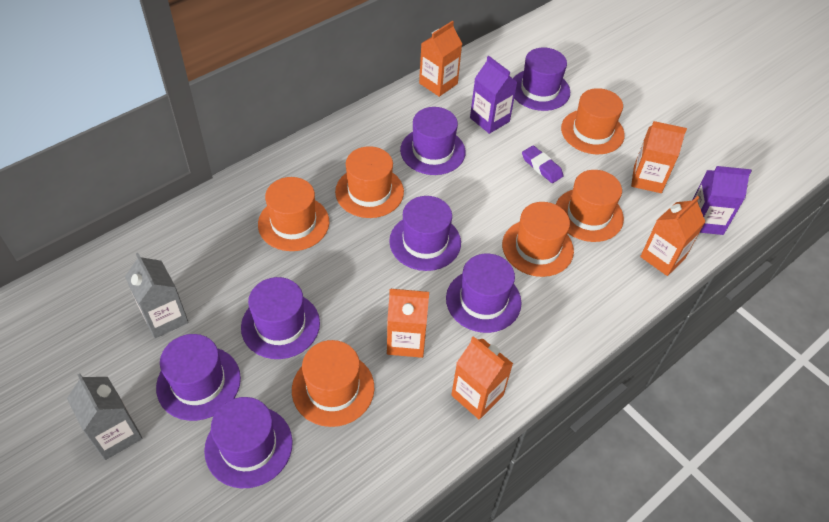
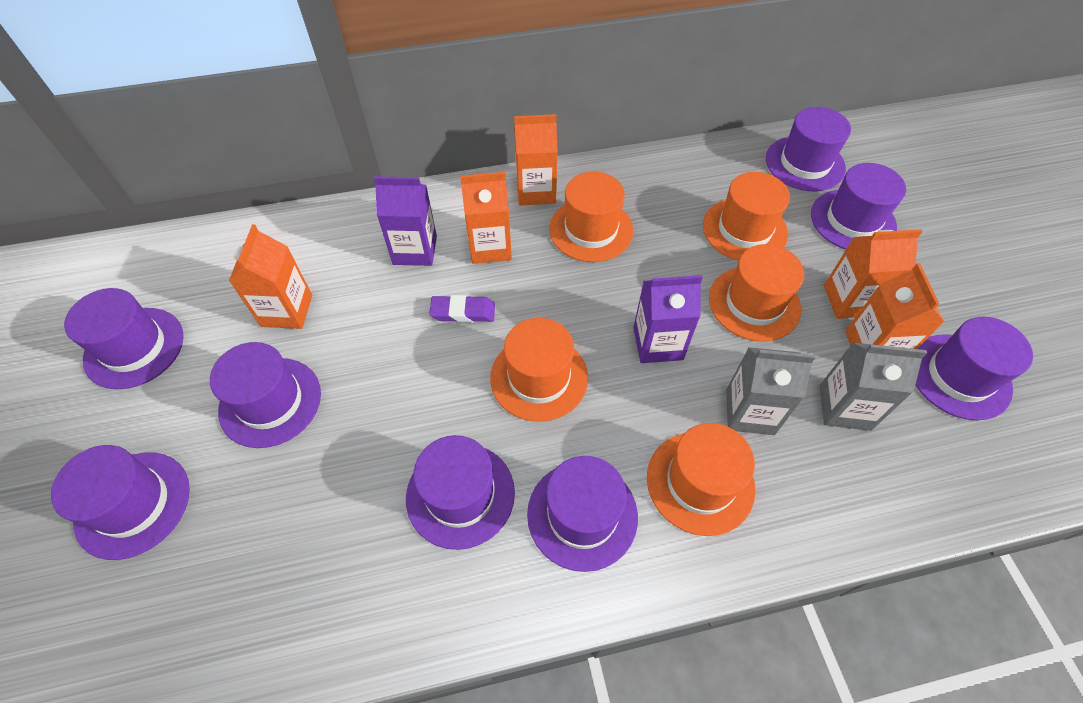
orange hat: [258,177,329,251] [292,340,375,427] [335,146,404,218] [502,202,574,277] [556,170,624,242] [561,88,625,154] = 6 -> [490,318,588,422] [549,172,633,262] [647,423,756,536] [703,172,790,261] [709,244,804,342] = 5
purple hat: [156,334,241,421] [204,397,293,488] [241,277,320,359] [389,196,461,271] [400,107,466,175] [446,254,521,333] [513,48,570,111] = 7 -> [51,445,190,560] [64,288,184,389] [210,342,321,448] [406,435,515,550] [527,456,638,572] [766,107,851,191] [811,163,906,250] [915,316,1033,420] = 8

